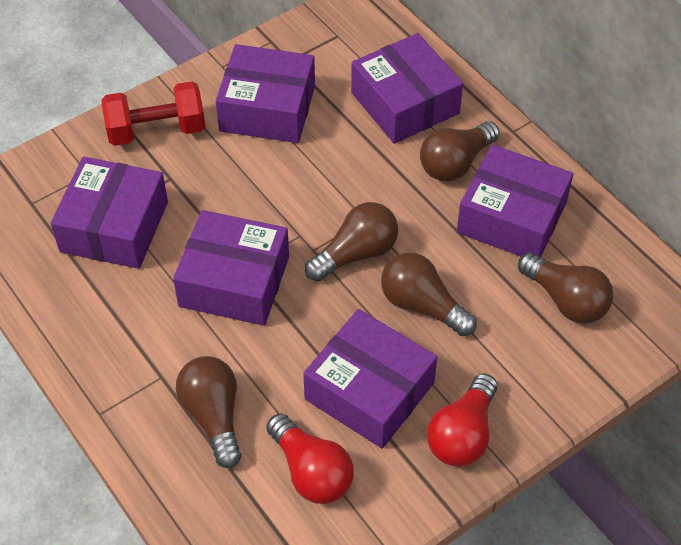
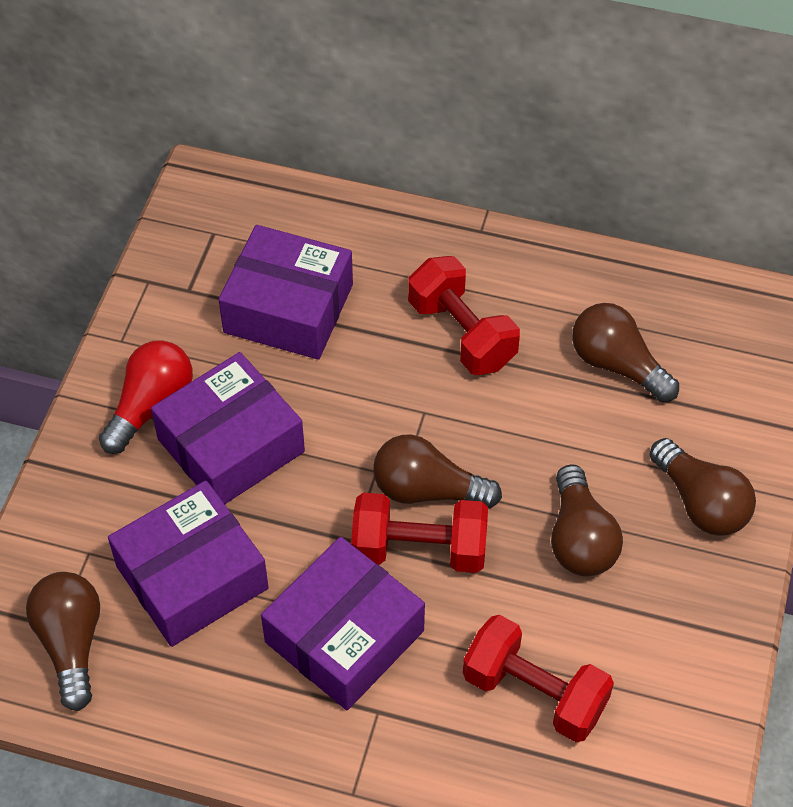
purple box: [51,157,168,269] [173,210,289,326] [216,44,315,143] [303,309,437,449] [351,33,463,144] [457,145,573,257] = 6 -> [108,480,269,647] [151,352,305,504] [219,225,353,360] [261,537,425,710] = 4
red dumbbell: [102,81,205,146] = 1 -> [351,493,488,573] [408,256,520,375] [463,615,614,742] = 3
red light bulb: [266,413,354,504] [427,373,497,467] = 2 -> [99,340,193,454] = 1

